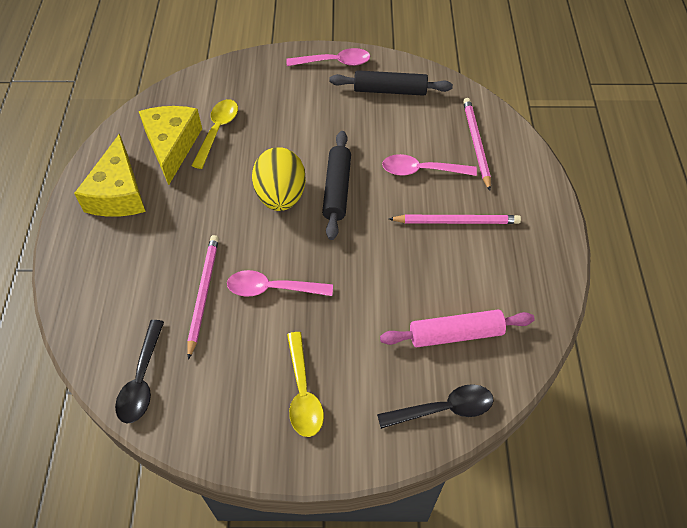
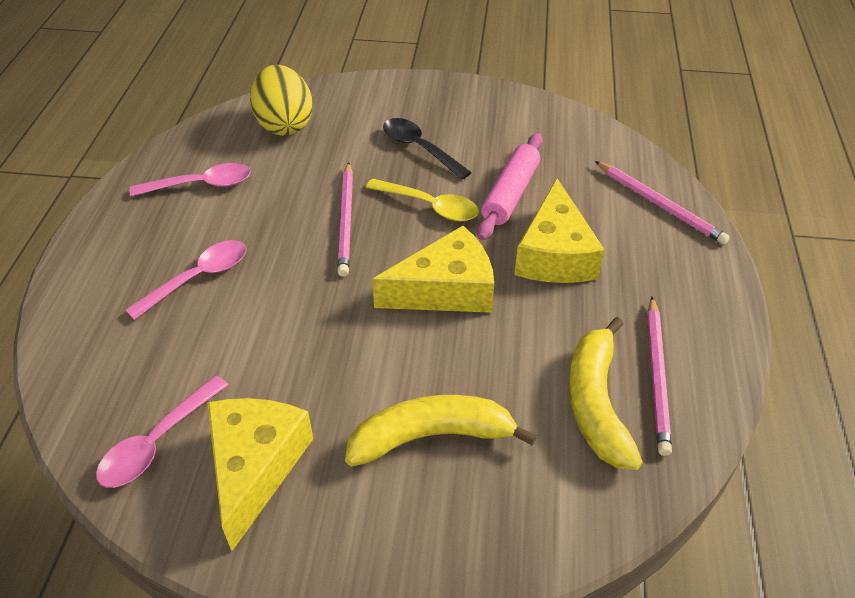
black rolling pin: [322,131,351,240] [329,70,453,96] = 2 -> none = 0
black spoon: [115,320,164,423] [377,384,493,429] = 2 -> [383,118,472,179] = 1
yellow banana: none = 0 -> [345,395,537,466] [568,317,643,470] = 2
yellow cheese: [74,134,146,217] [139,106,202,185] = 2 -> [207,398,313,551] [372,226,494,313] [514,178,605,283] = 3
yellow spoon: [191,99,238,169] [287,332,324,437] = 2 -> [366,178,479,222] = 1

